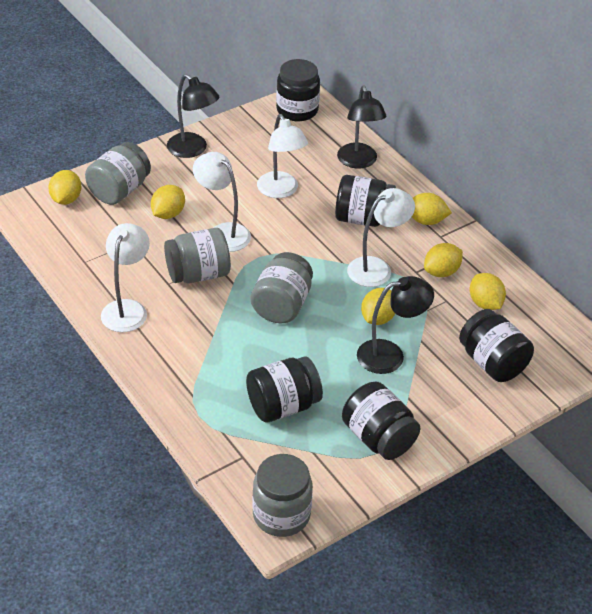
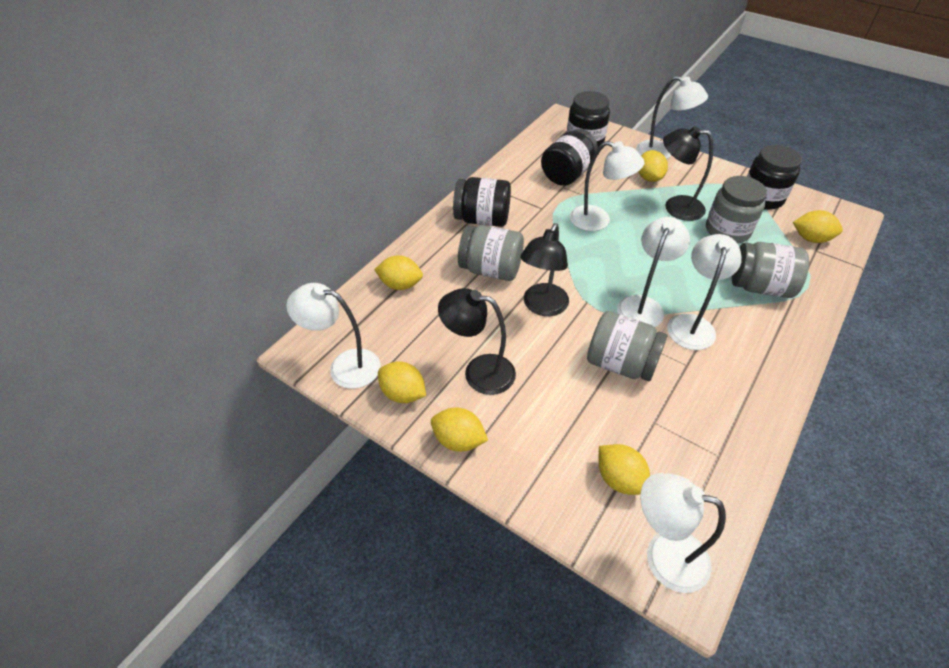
black jar: [246,357,323,422] [276,59,320,121] [335,175,396,227] [342,381,420,460] [459,309,534,382] = 5 -> [453,177,511,227] [541,129,598,186] [567,91,610,147] [747,145,802,210] = 4
white lamp: [101,223,150,332] [193,152,251,252] [257,114,308,198] [347,188,415,287] = 4 -> [286,283,381,389] [570,141,645,231] [617,217,690,327] [636,76,708,159] [640,473,726,593] [667,234,742,350] = 6

